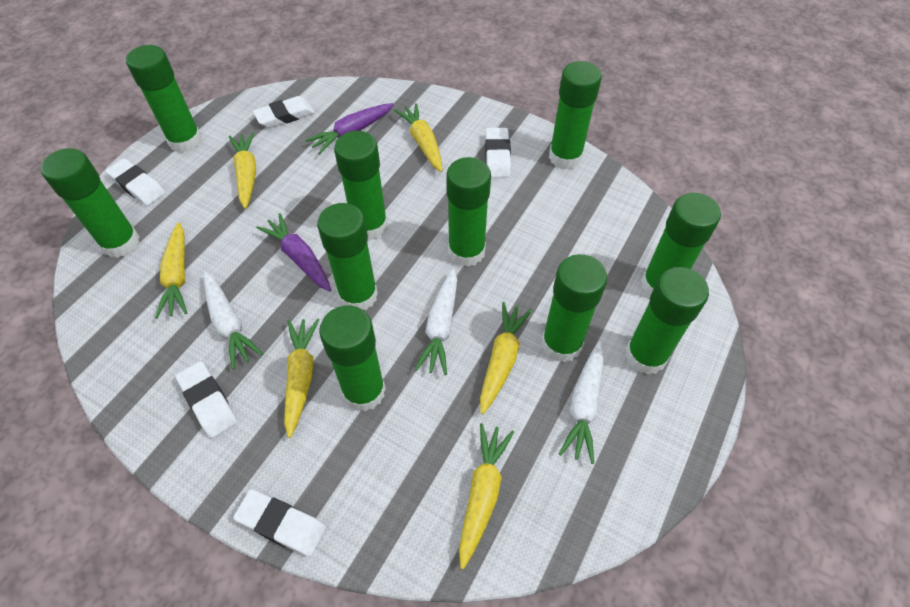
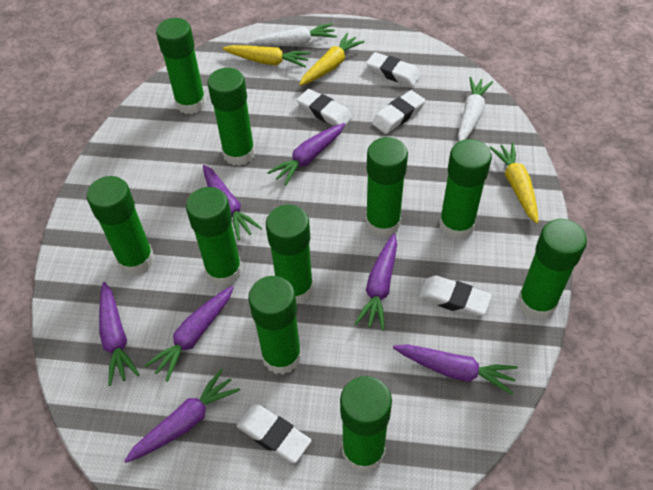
purple carrot: [256,213,331,291] [305,103,394,155] = 2 -> [99,282,140,386] [124,369,240,463] [144,286,234,382] [203,165,262,241] [267,123,345,186] [355,233,397,331] [393,344,518,395] = 7
white carrot: [204,272,263,369] [414,268,457,375] [559,341,604,464] = 3 -> [249,23,337,46] [458,77,493,141] = 2
yellow carrot: [155,222,187,319] [229,132,256,209] [284,318,319,438] [394,103,443,172] [459,423,514,569] [480,302,532,415] = 6 -> [223,45,311,68] [299,33,365,86] [489,142,538,224] = 3

